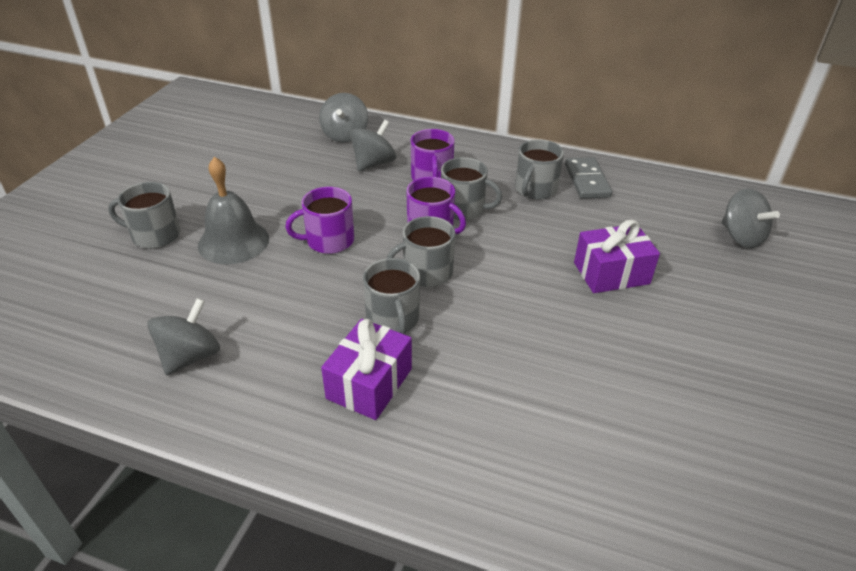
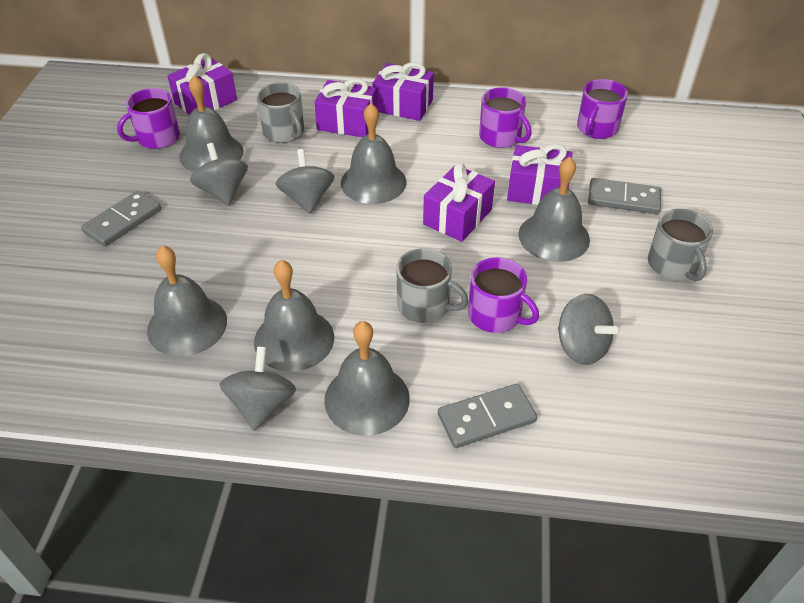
grey bell: [198,157,269,264] = 1 -> [147,245,227,357] [179,75,244,172] [254,260,334,372] [324,321,410,436] [341,103,406,204] [518,157,590,262] = 6
grey domino: [565,157,612,199] = 1 -> [81,191,161,247] [438,384,537,448] [588,178,661,214] = 3
grey mug: [108,182,180,249] [363,258,420,335] [387,216,455,287] [441,157,502,220] [515,139,564,200] = 5 -> [257,83,304,143] [396,248,468,323] [648,209,713,282] = 3
purple gift: [321,319,412,420] [574,220,660,293] = 2 -> [167,53,237,115] [314,78,377,137] [372,62,434,121] [423,163,495,242] [507,144,572,205] = 5
purple mug: [285,187,354,254] [406,177,466,234] [411,129,454,181] = 3 -> [117,88,180,149] [468,257,539,333] [479,87,532,148] [577,79,628,139] = 4

